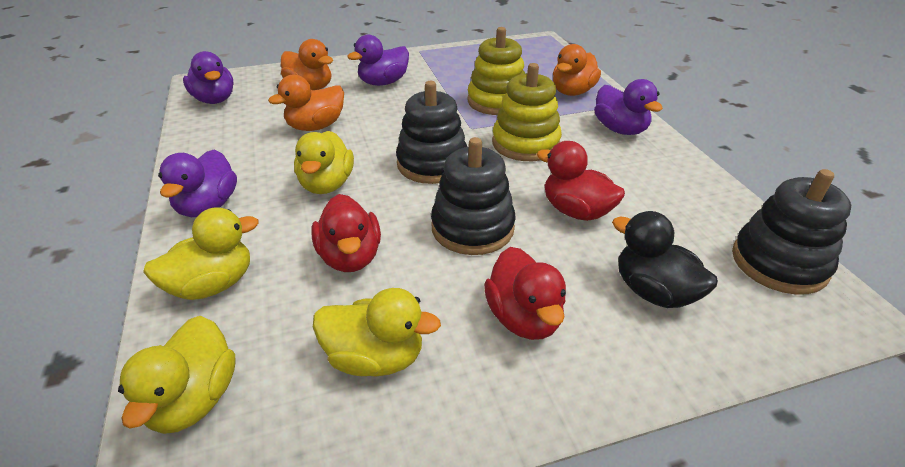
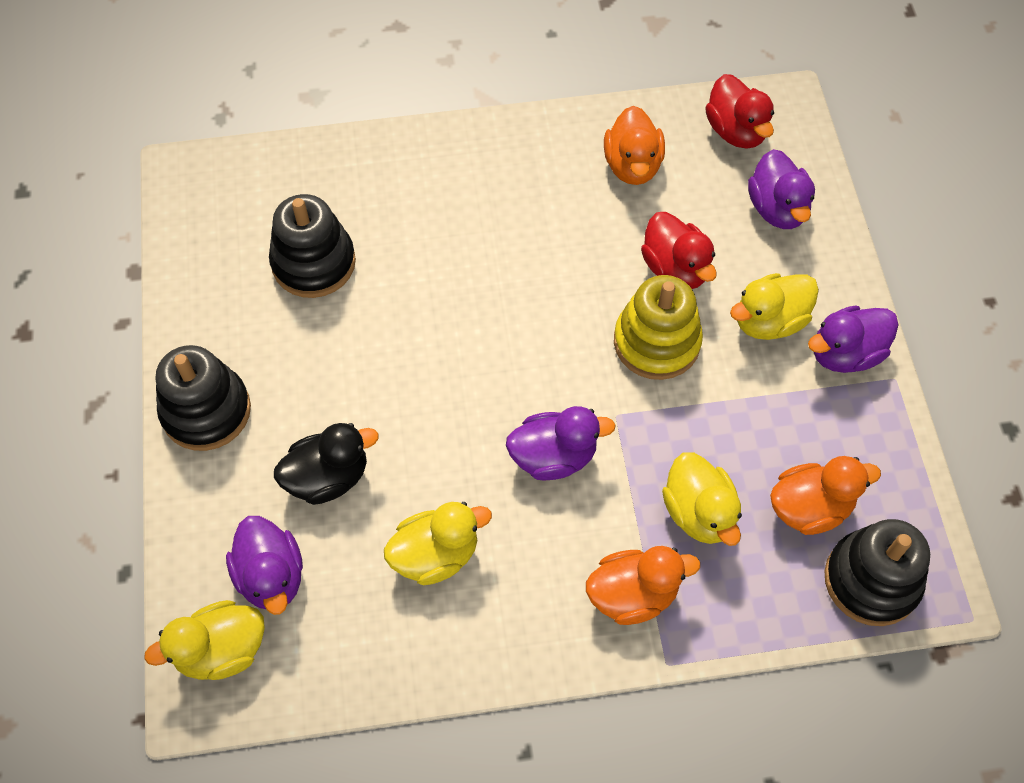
red duck: [311,194,381,272] [484,247,566,340] [537,141,625,221] = 3 -> [641,212,717,289] [705,74,774,149] = 2
yellow stacking toy: [467,27,526,115] [492,63,562,161] = 2 -> [614,275,703,380] = 1

